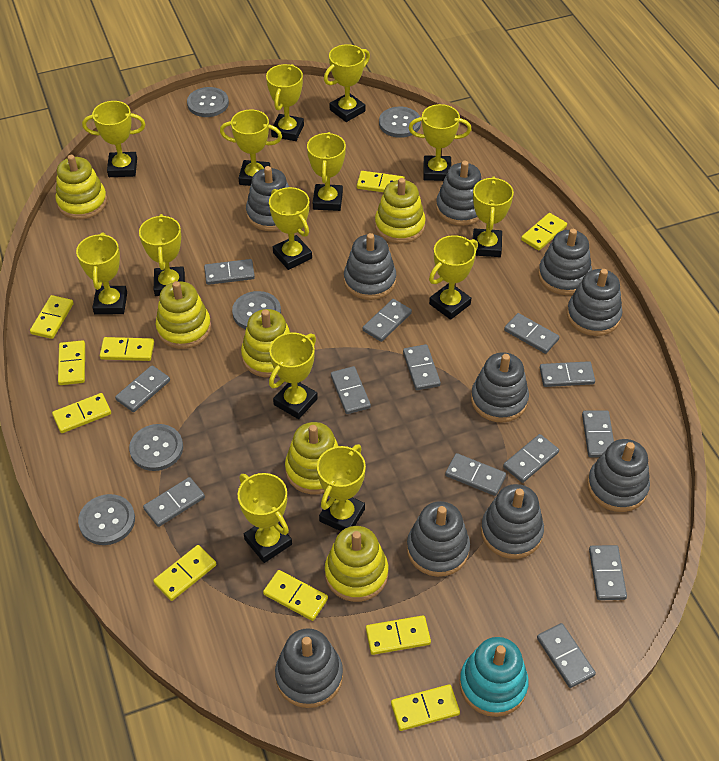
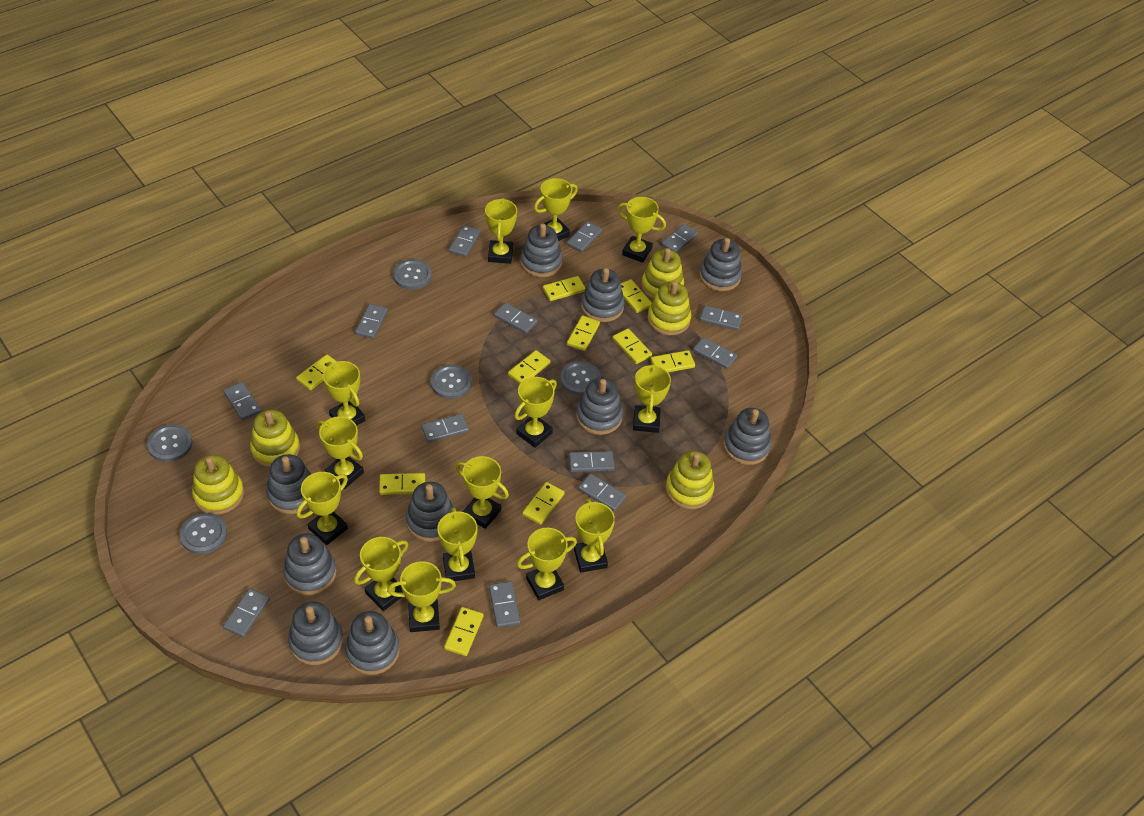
turquoise stacking toy: [460,637,529,717] = 1 -> none = 0
yellow stacking toy: [55,155,107,220] [156,281,211,349] [241,309,291,377] [285,422,339,494] [325,526,388,602] [375,178,426,244] = 6 -> [192,455,244,515] [250,410,300,468] [641,248,684,300] [647,281,691,335] [665,451,714,509] = 5

